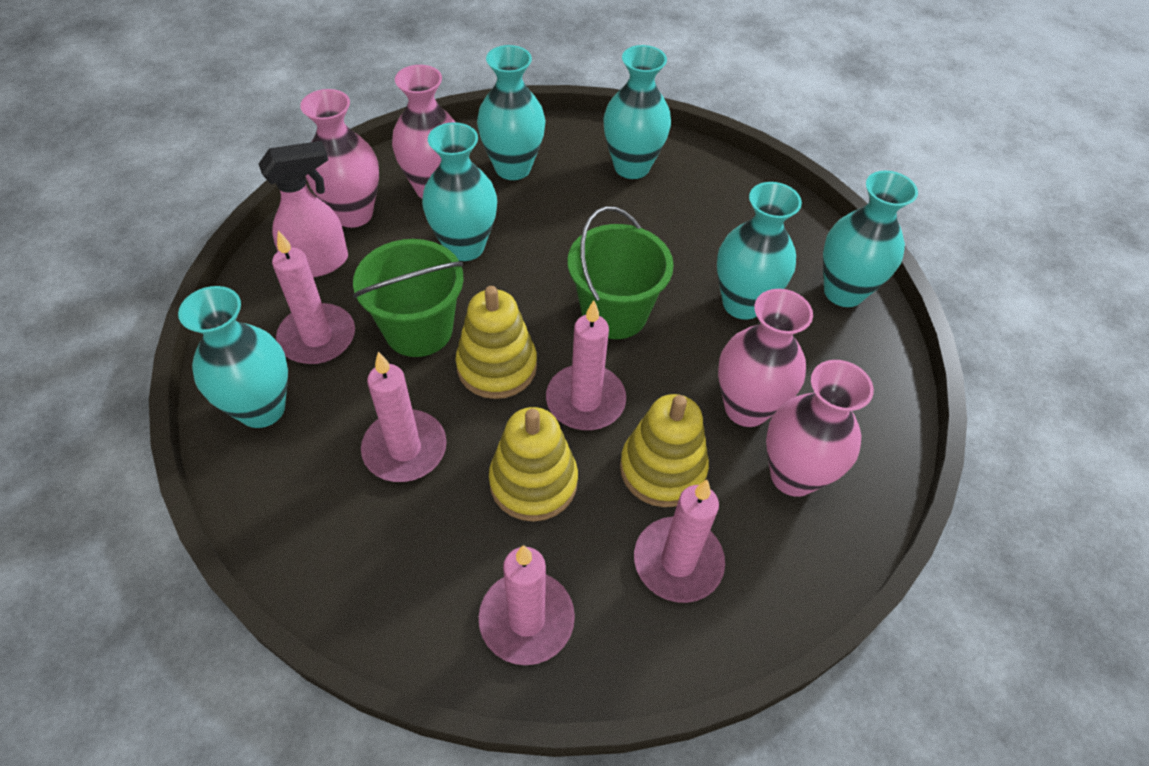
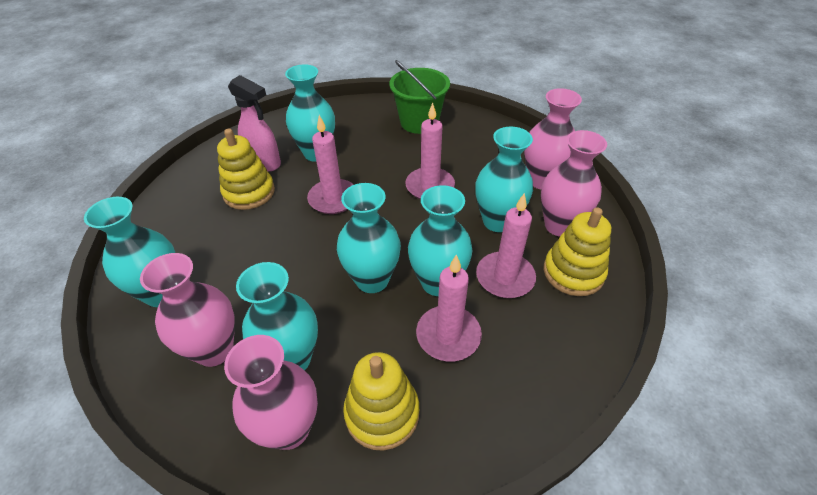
green bucket: [353,239,464,357] [567,206,674,339] = 2 -> [390,60,450,134] = 1
pink candle: [272,231,355,364] [361,352,447,482] [479,545,575,665] [546,300,626,430] [634,480,725,603] = 5 -> [307,115,354,214] [405,103,455,200] [416,254,482,362] [476,193,536,298] = 4

